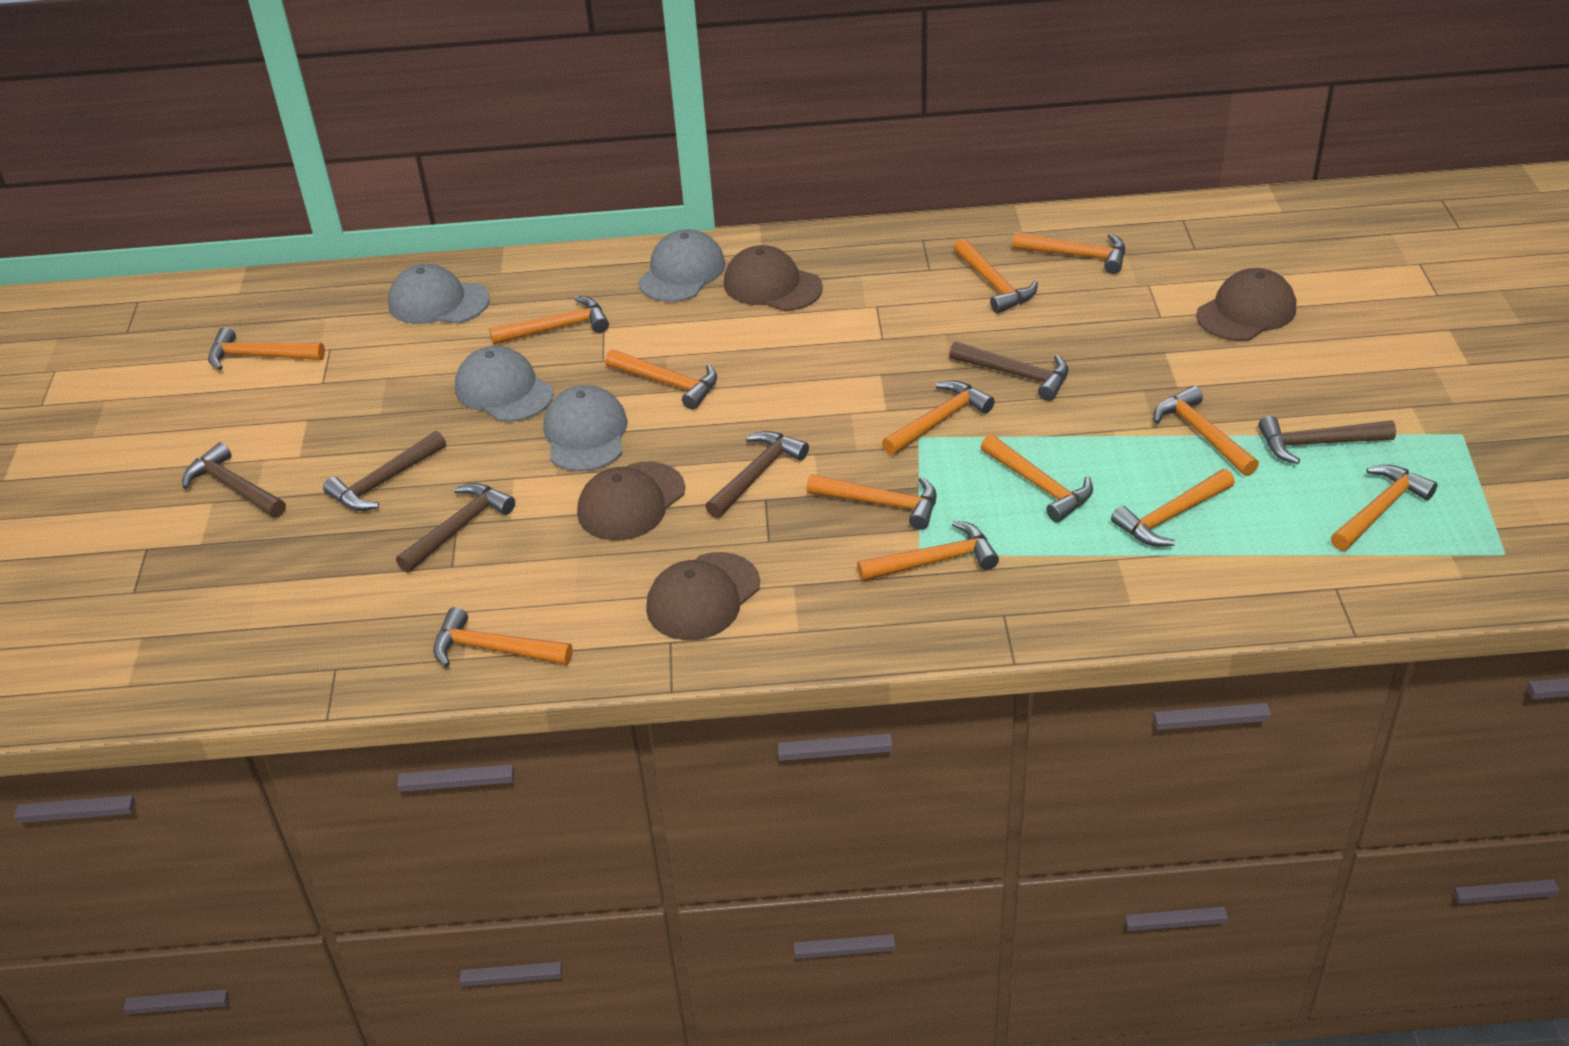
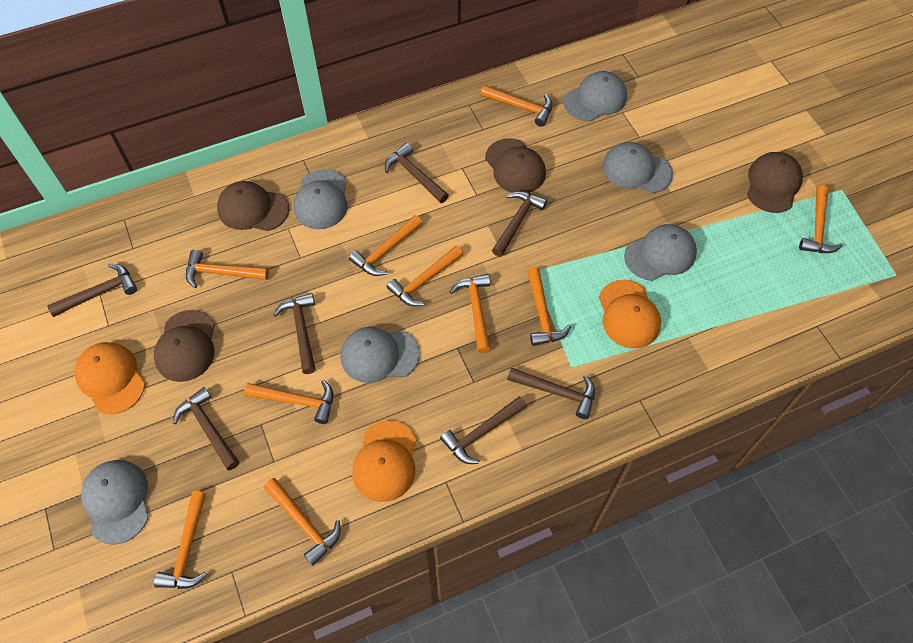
brown hammer: [182,442,286,518] [323,431,446,511] [396,483,515,573] [705,431,809,518] [949,341,1068,401] [1258,416,1396,464] = 6 -> [47,264,137,317] [173,387,239,470] [273,293,316,374] [385,143,449,203] [440,396,527,464] [492,191,547,257] [507,367,595,419] = 7
grey cap: [388,264,490,324] [455,346,554,422] [544,385,628,471] [638,229,725,302] = 4 -> [81,460,148,545] [294,169,348,229] [340,327,420,383] [564,71,627,121] [602,142,673,193] [624,224,697,281] = 6
orange cap: none = 0 -> [75,342,145,414] [352,420,417,502] [599,280,661,348] = 3
orange hammer: [208,327,325,370] [433,607,573,667] [489,296,609,345] [605,349,717,410] [807,474,937,530] [857,520,999,581] [882,381,995,456] [953,238,1038,314] [981,434,1093,522] [1012,232,1125,274] [1111,469,1235,547] [1154,386,1259,476] [1331,465,1438,551] = 13 -> [154,491,207,589] [186,249,269,288] [244,380,333,424] [264,478,341,566] [349,215,423,276] [387,246,463,306] [450,274,491,353] [480,85,553,127] [527,267,571,346] [799,185,843,253] = 10

